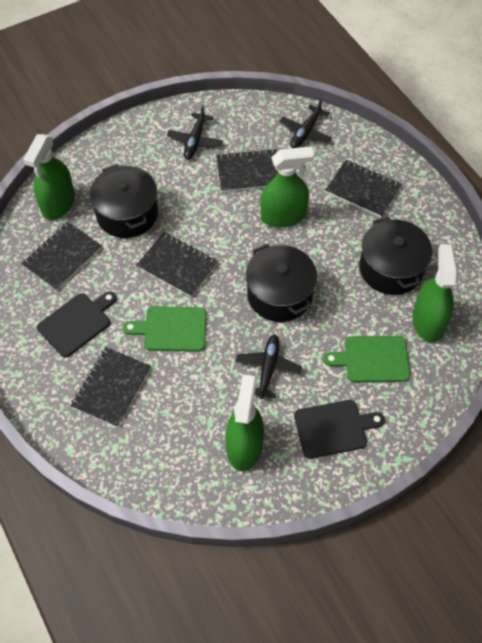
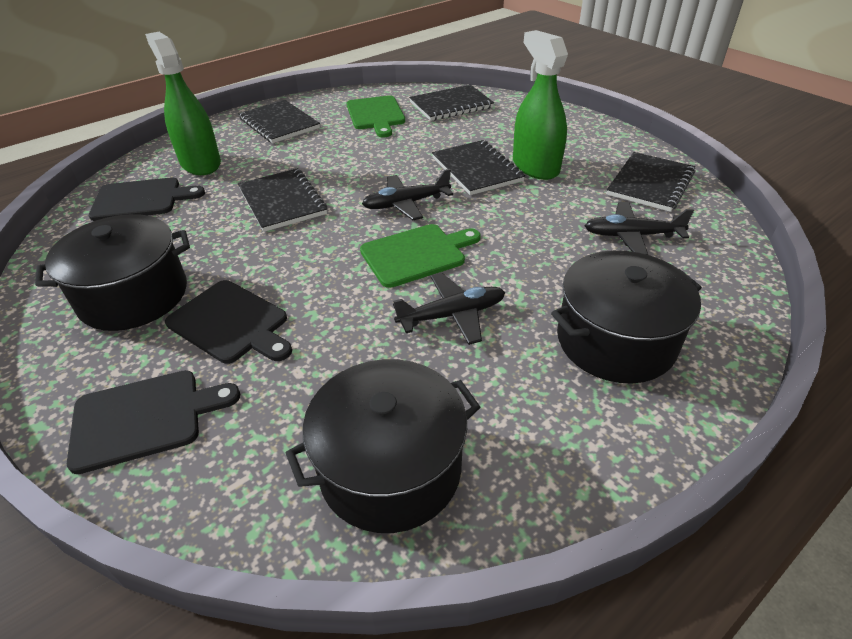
black cutting board: [37,291,117,358] [294,400,385,459] = 2 -> [67,370,240,474] [89,178,205,221] [165,280,292,364] = 3
green spray bottle: [23,134,75,220] [225,375,264,471] [260,147,314,227] [412,244,458,342] = 4 -> [145,32,221,175] [513,30,568,180] = 2

